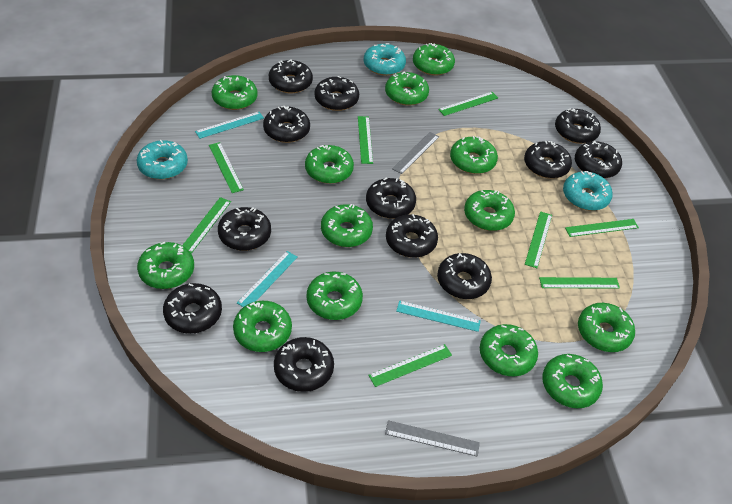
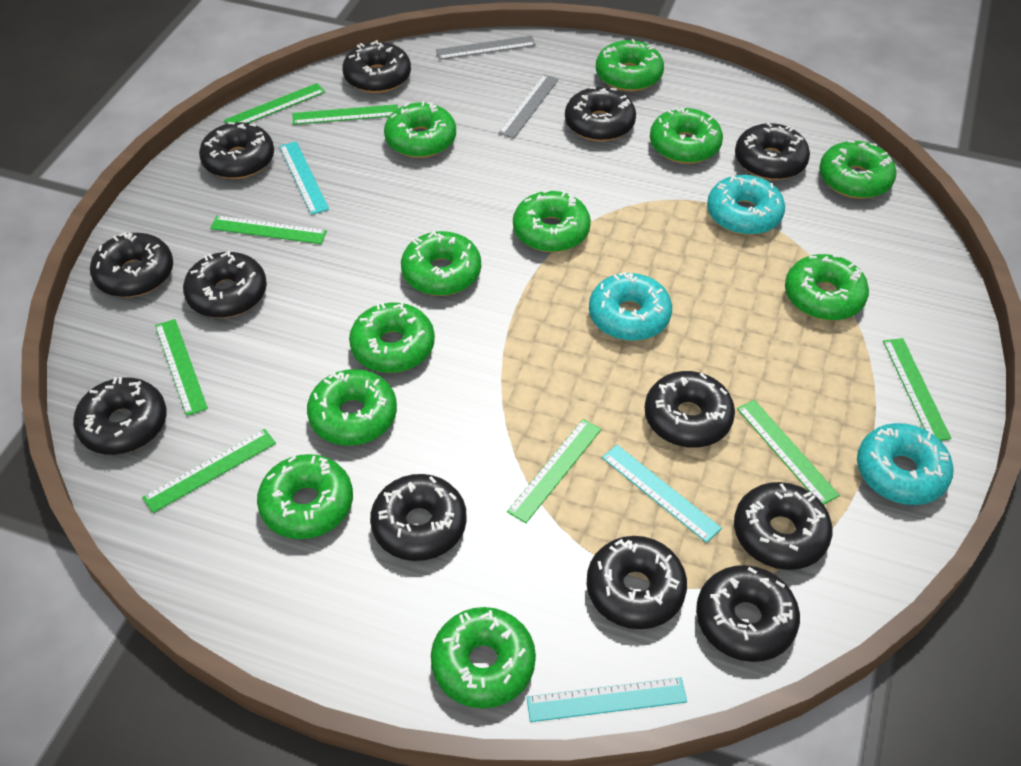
green donut: [137,242,194,289] [212,75,257,110] [233,301,292,352] [305,145,354,184] [306,272,363,320] [321,204,373,247] [385,71,429,106] [413,43,455,76] [450,136,498,174] [464,190,515,231] [480,324,538,376] [542,354,603,408] [578,303,635,352] = 13 -> [257,454,353,539] [307,369,397,446] [349,303,435,373] [384,101,456,158] [401,231,481,296] [431,607,536,708] [513,189,591,252] [596,39,664,91] [650,107,723,164] [785,254,869,321] [819,140,896,199] = 11

